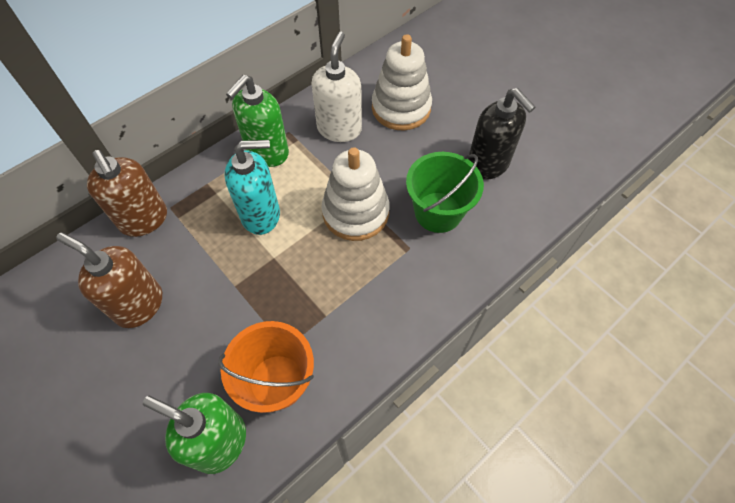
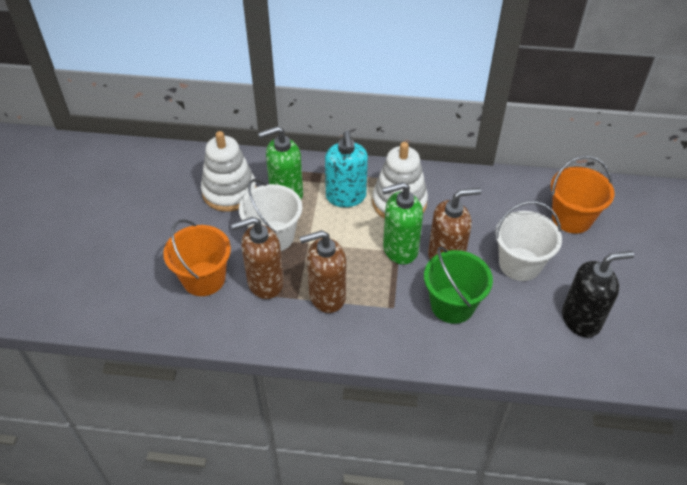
brown soap dispenser: [56,233,162,328] [87,150,167,237] = 2 -> [231,217,284,299] [299,230,346,313] [428,188,481,260] = 3
orange bucket: [218,321,314,413] = 1 -> [163,220,231,296] [551,156,615,234] = 2
white bucket: none = 0 -> [239,179,302,251] [495,201,562,281] = 2
white soap dispenser: [311,32,362,142] = 1 -> none = 0

